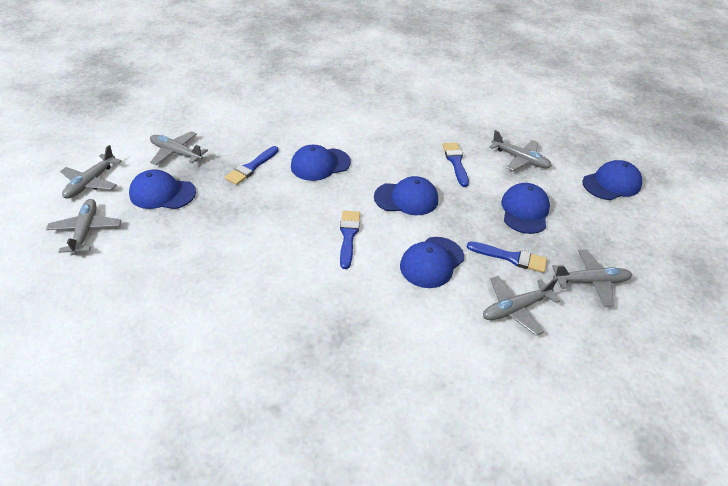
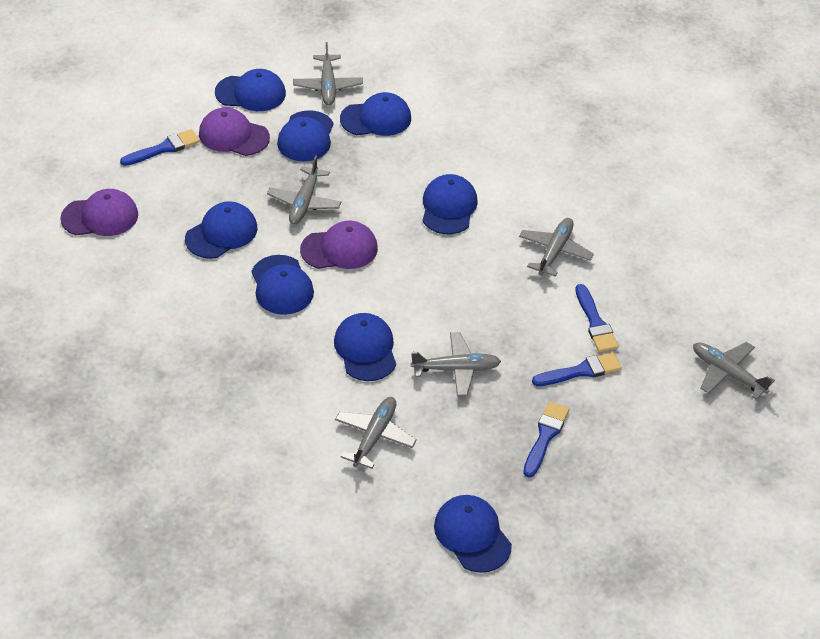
blue cap: [129,169,196,209] [291,145,351,181] [374,176,438,215] [400,237,464,288] [501,183,550,234] [582,160,642,200] = 6 -> [185,201,258,259] [215,69,286,111] [251,255,314,315] [277,110,333,161] [334,313,396,381] [340,92,411,136] [422,174,477,234] [434,495,512,573] = 8
purple cap: none = 0 -> [60,189,138,236] [199,107,270,156] [300,221,378,269] = 3

